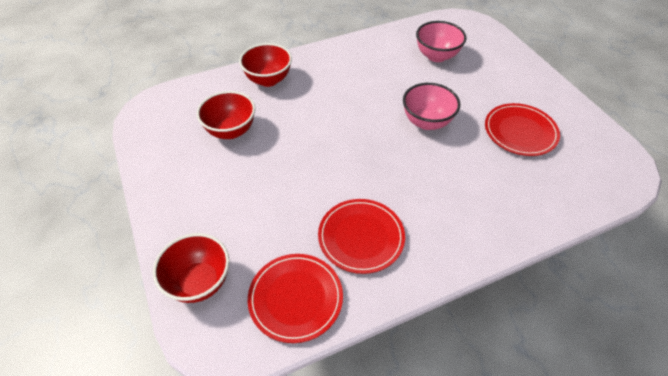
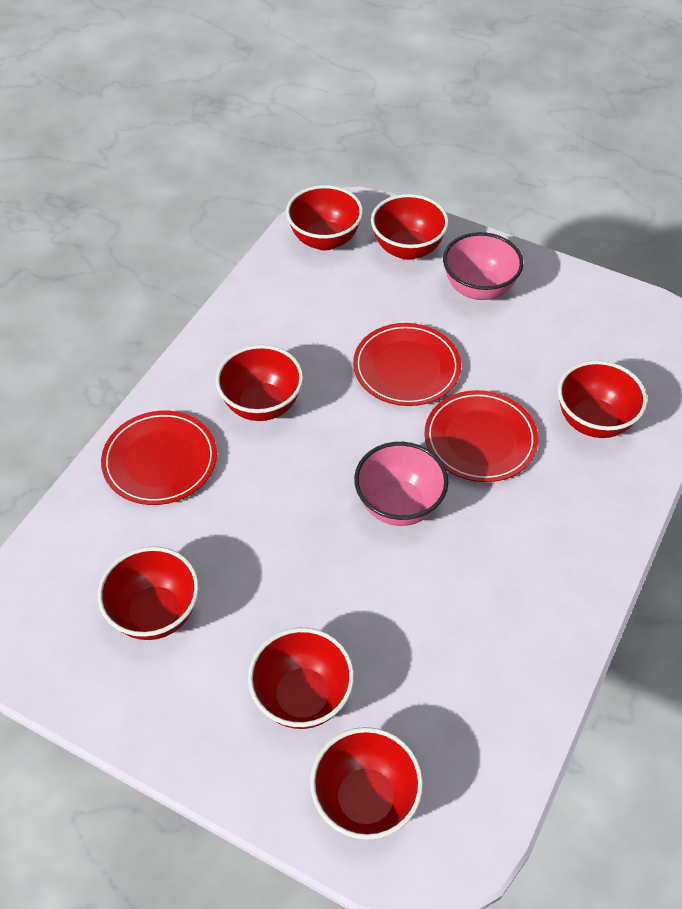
red bowl: [153,233,229,303] [197,91,255,139] [239,43,292,87] = 3 -> [98,546,199,640] [216,345,303,421] [248,628,354,729] [286,185,363,250] [310,727,423,840] [371,194,449,260] [558,360,647,438] = 7

